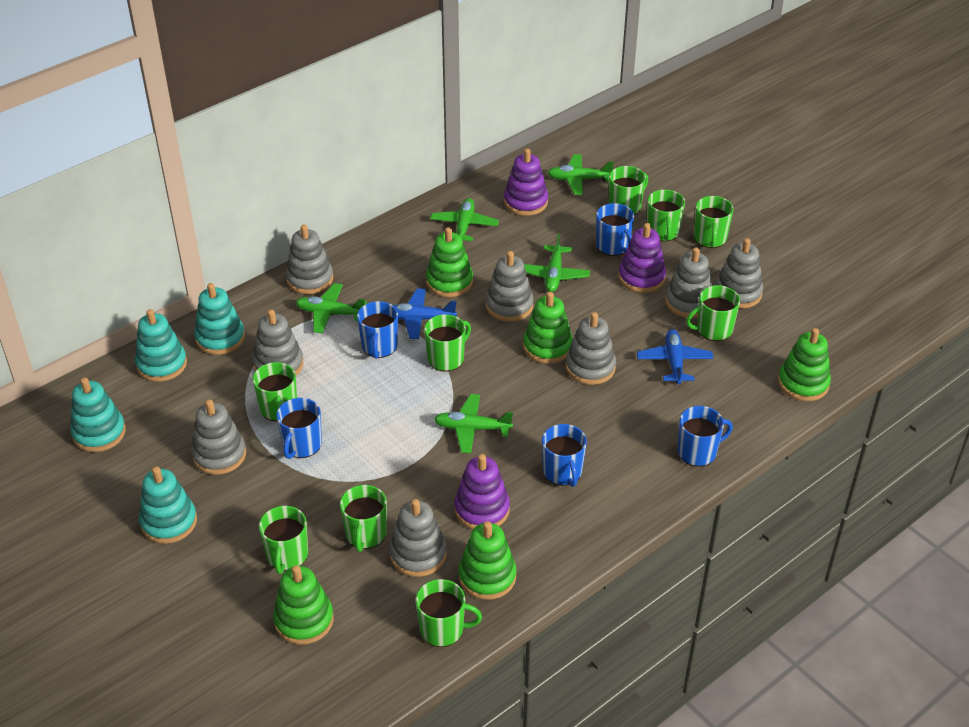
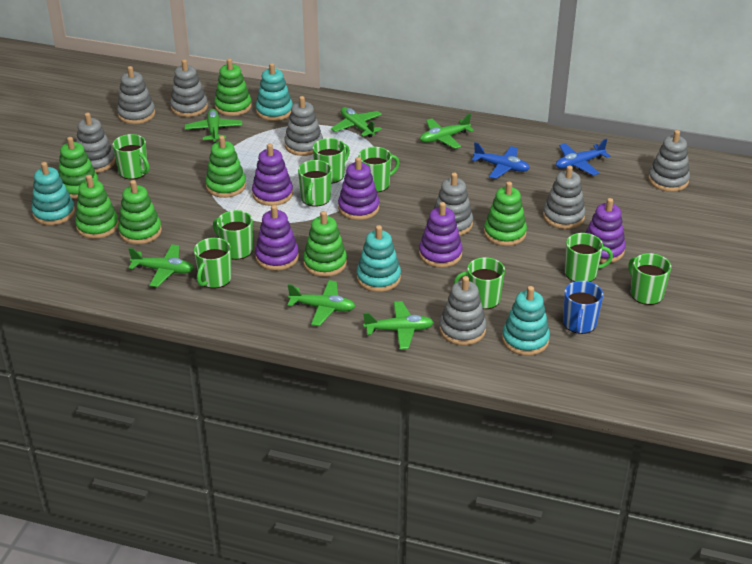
blue mug: [276,398,322,459] [357,301,398,359] [542,424,587,487] [596,203,634,256] [678,406,733,467] = 5 -> [563,281,603,334] = 1
green plane: [296,283,367,333] [430,198,499,241] [434,394,513,453] [524,233,590,292] [548,154,614,195] = 5 -> [128,244,194,287] [185,109,243,143] [287,280,356,326] [331,107,382,138] [363,301,434,349] [420,114,474,149] = 6
green stacking toy: [273,565,334,645] [426,227,473,297] [459,521,516,600] [523,292,573,364] [778,328,831,401] = 5 -> [58,137,98,199] [75,175,119,239] [118,180,162,244] [205,136,246,198] [214,58,252,116] [303,211,347,277] [484,182,527,246] = 7
purple stacking toy: [454,454,510,529] [504,149,548,216] [618,223,666,293] = 3 -> [252,143,293,206] [255,205,299,271] [338,157,379,220] [419,202,462,268] [586,198,626,263] = 5

